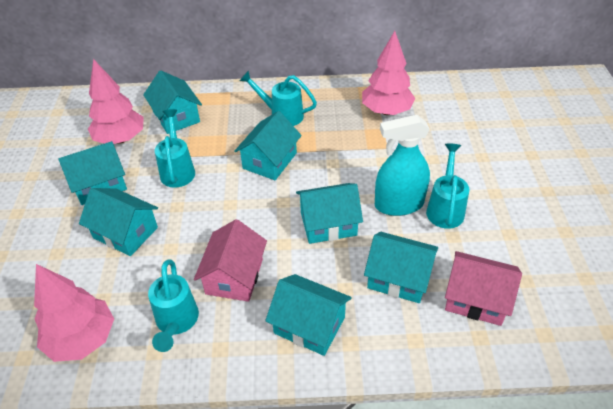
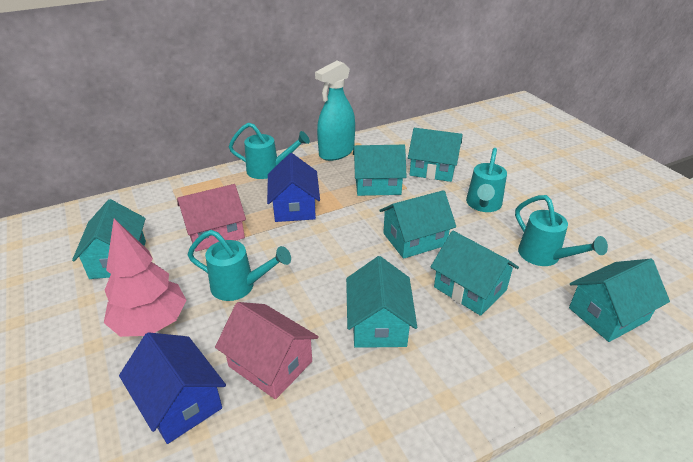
blue house: none = 0 -> [119,332,226,444] [267,153,320,222] = 2
pink tree: [34,264,114,362] [88,59,144,144] [362,31,415,115] = 3 -> [104,219,187,337] = 1

